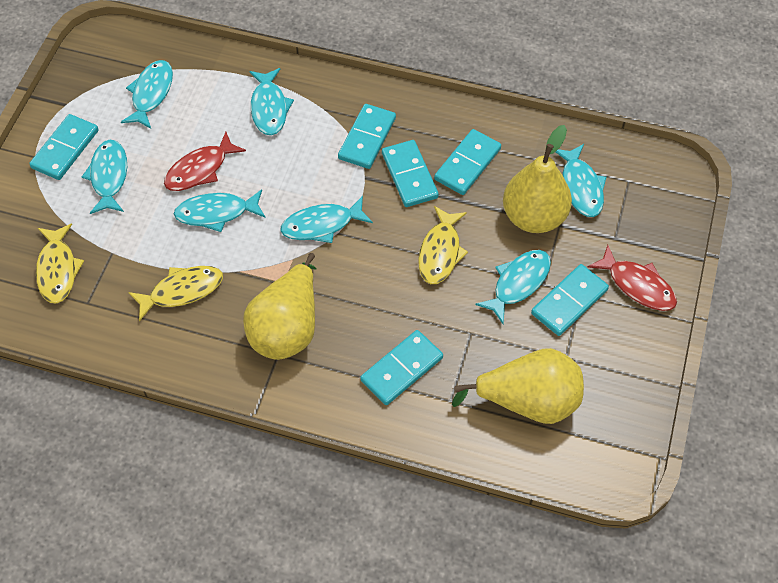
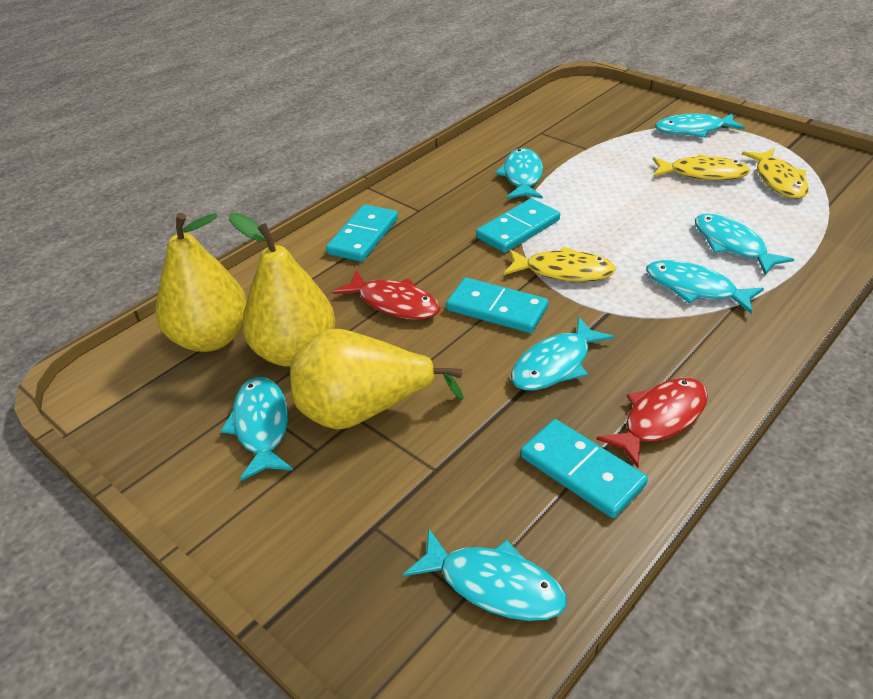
turquoise domino: [29,114,99,180] [338,104,396,169] [360,330,443,405] [382,140,439,207] [434,129,501,195] [531,264,609,336] = 6 -> [326,204,398,262] [446,277,548,333] [476,198,560,253] [521,419,648,518] = 4

